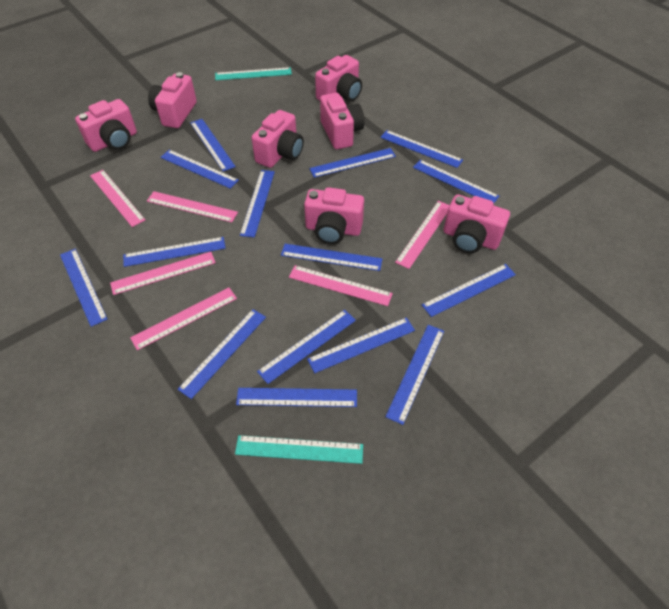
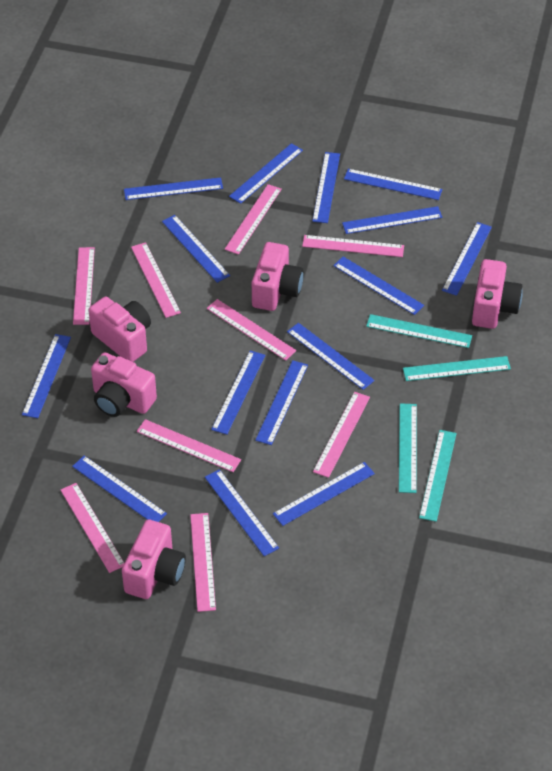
pink camera: [75,99,137,152] [148,72,197,128] [252,110,304,168] [304,187,364,244] [315,55,362,102] [320,93,365,149] [443,194,510,253] = 7 -> [88,297,151,362] [91,352,157,417] [122,520,186,599] [252,242,304,311] [472,259,523,329] = 5
pink ruler: [90,170,145,227] [110,252,216,295] [130,288,237,350] [147,191,238,222] [289,265,393,306] [395,201,450,269] = 6 -> [61,483,124,573] [73,247,95,325] [131,242,181,318] [137,419,241,472] [190,513,216,612] [207,299,296,361] [224,184,282,255] [302,235,404,257] [313,392,370,478] = 9
turquoise ruler: [215,67,292,80] [235,435,363,464] = 2 -> [366,314,472,348] [399,403,417,493] [403,356,511,381] [419,430,457,522] = 4

